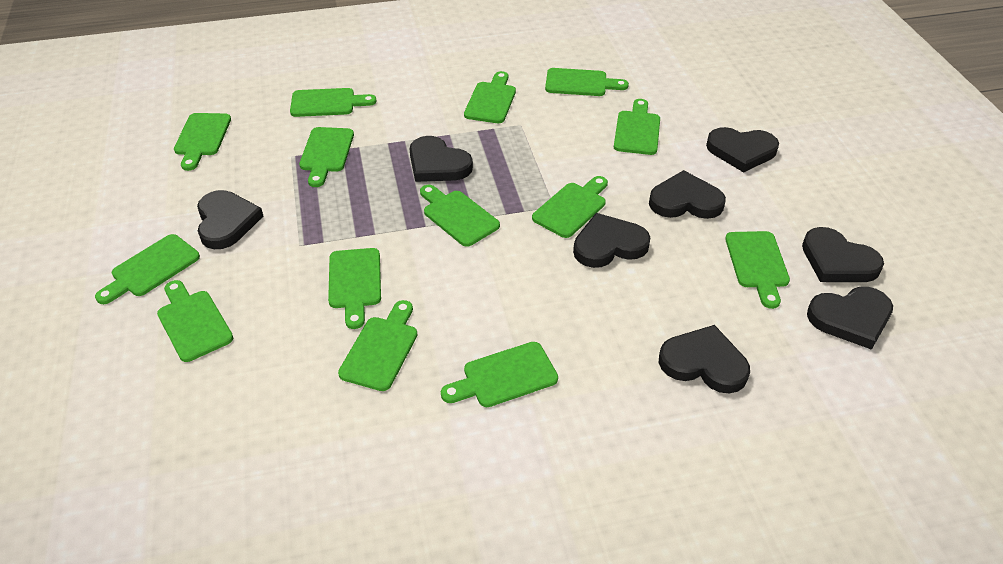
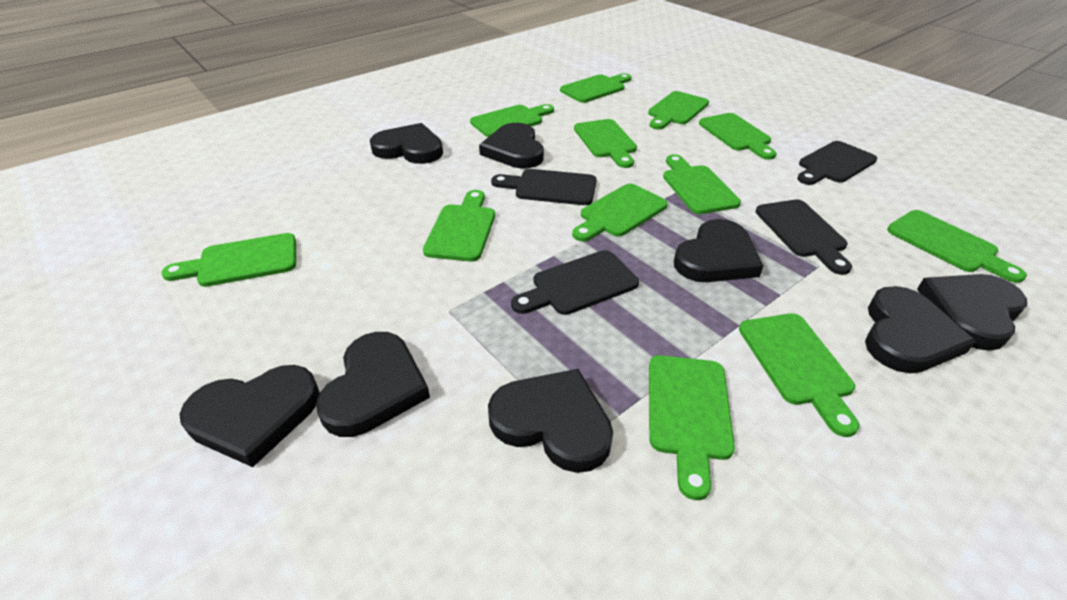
black cutting board: none = 0 -> [491,169,597,205] [511,250,639,315] [756,199,852,275] [797,141,877,185] = 4
green cutting board: [95,234,200,304] [157,280,233,362] [174,113,231,171] [290,88,377,117] [299,127,354,187] [328,248,381,329] [338,300,418,391] [420,185,500,247] [441,342,558,407] [464,71,516,123] [532,176,608,238] [545,68,629,96] [614,99,660,155] [725,231,790,309] = 14 -> [161,233,296,287] [423,190,495,262] [470,104,554,137] [560,73,631,103] [572,183,668,242] [574,119,637,168] [648,91,709,129] [649,355,735,500] [663,154,741,214] [699,113,777,160] [739,313,859,437] [887,210,1027,283] = 12

